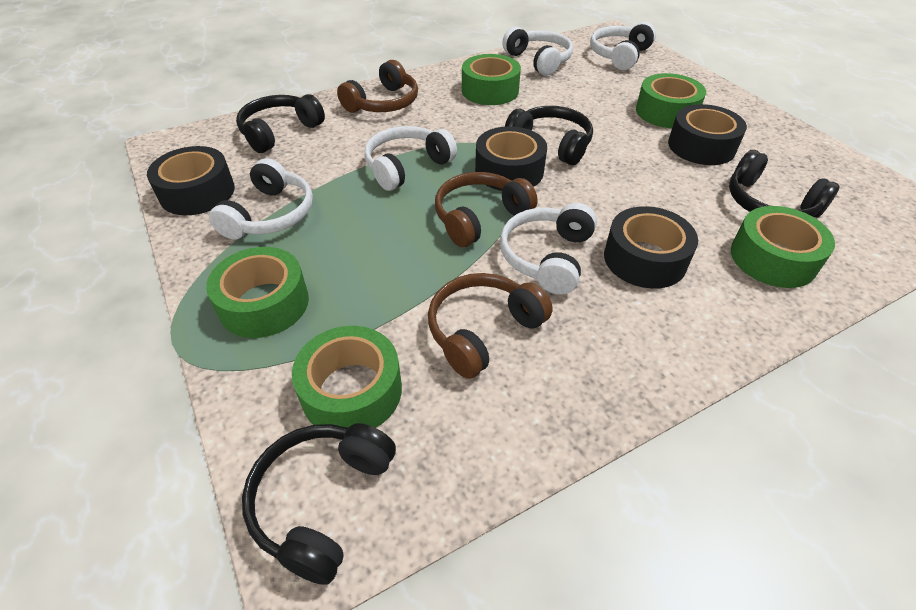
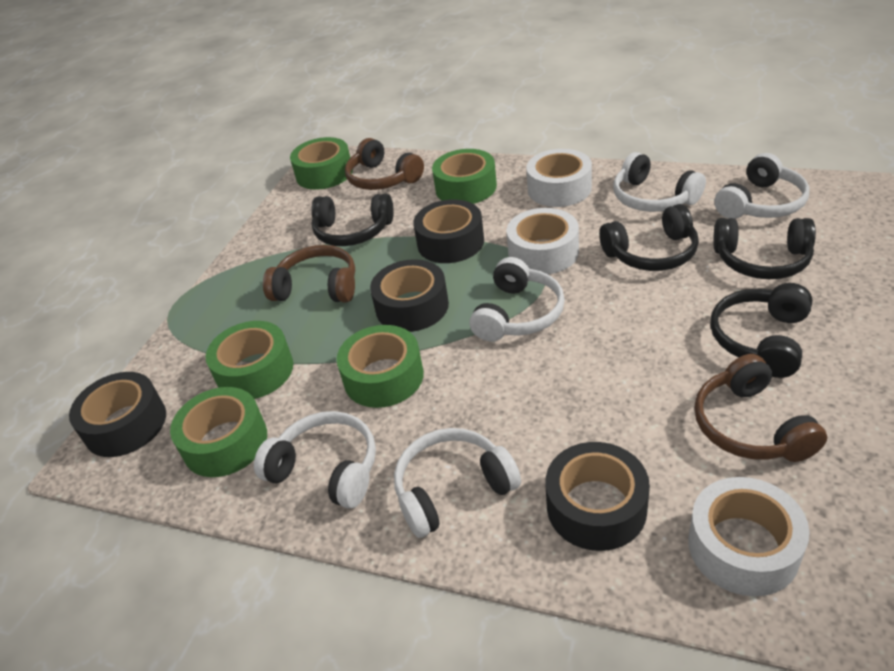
white tape: none = 0 -> [507,208,579,274] [526,149,592,207] [688,477,810,596] = 3

